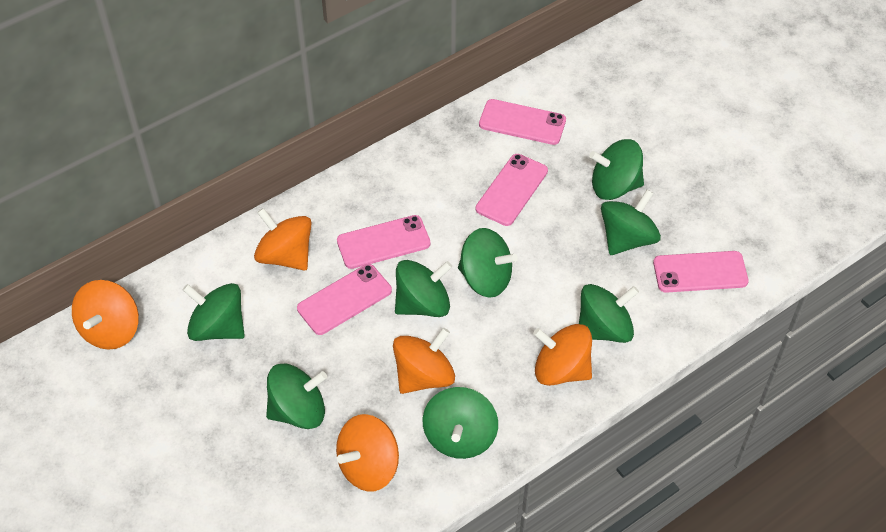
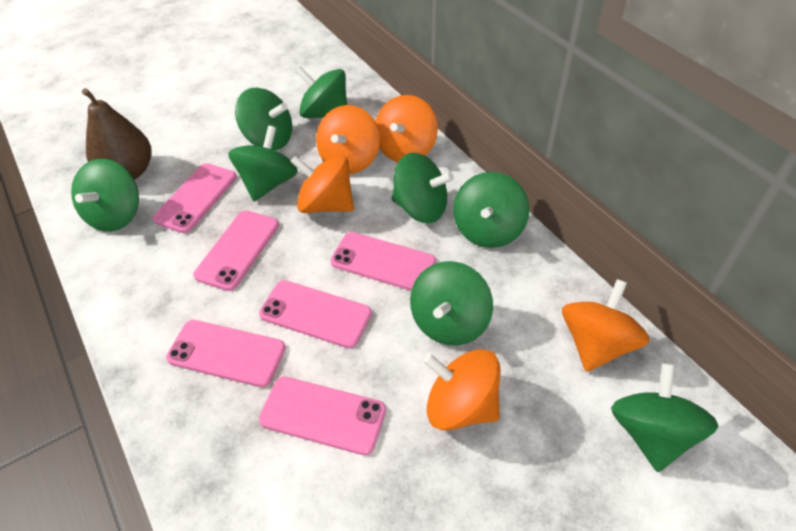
brown pear: none = 0 -> [82,88,151,180] = 1
pink phone: [297,264,392,335] [337,215,431,269] [476,154,548,226] [479,99,566,145] [653,251,749,293] = 5 -> [152,163,237,233] [166,320,286,387] [193,210,279,291] [259,280,372,348] [259,376,386,455] [330,232,436,291] = 6

